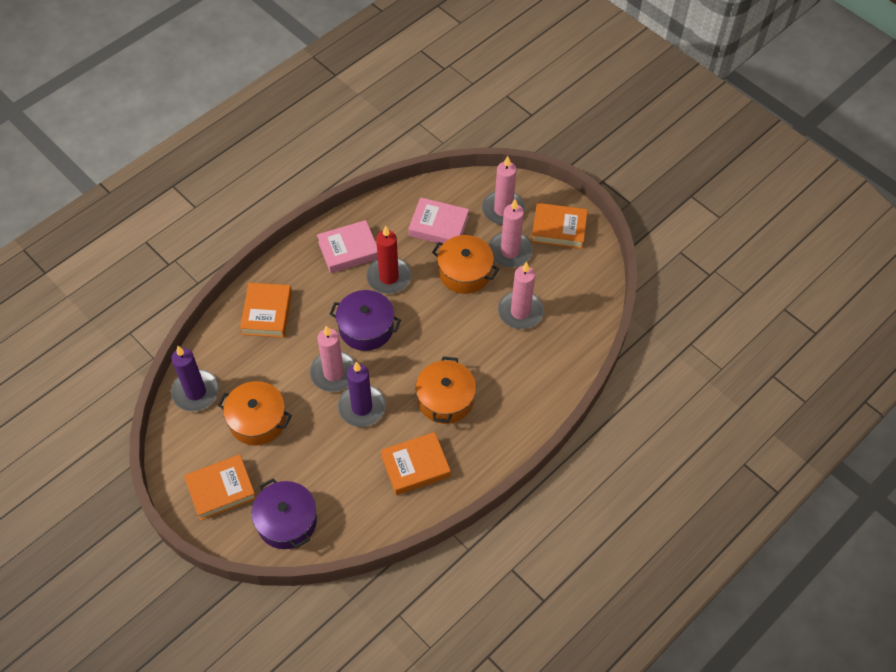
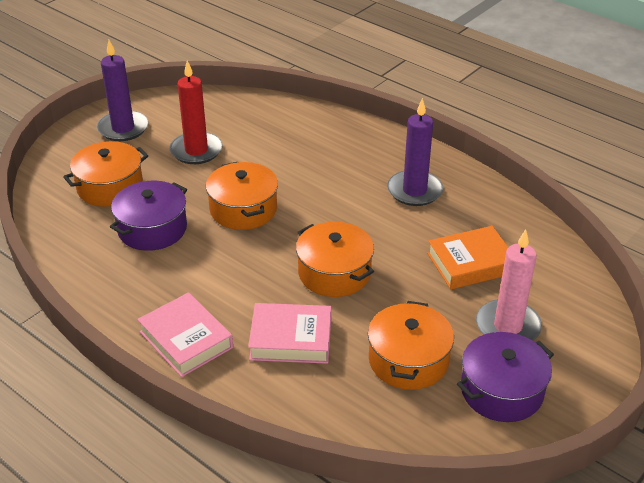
orange book: [184,454,256,521] [240,283,292,338] [381,432,451,495] [531,203,588,249] = 4 -> [427,226,508,289] = 1
orange pot: [218,381,292,446] [416,356,476,424] [432,235,499,294] = 3 -> [63,141,148,207] [206,162,278,230] [296,222,374,297] [368,301,454,390] = 4
pink candle: [310,326,355,392] [482,156,525,225] [489,199,532,267] [498,262,544,329] = 4 -> [476,229,542,341] = 1

